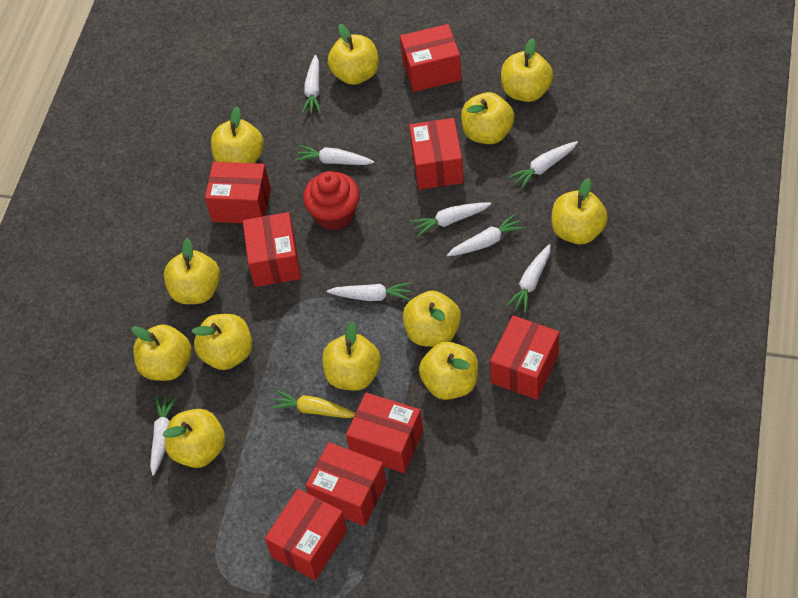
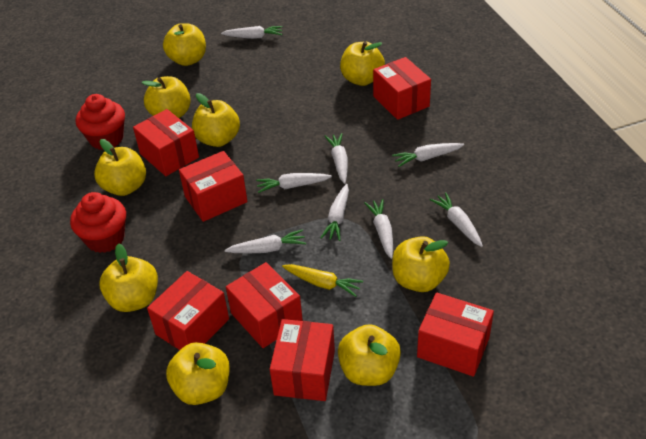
red box: [205,162,271,223] [243,212,301,287] [265,489,347,580] [305,442,387,526] [346,393,423,473] [400,24,462,92] [409,118,464,190] [490,316,559,400] = 8 -> [133,109,199,176] [147,271,229,350] [179,151,248,222] [226,262,303,348] [270,319,335,401] [373,57,431,120] [417,292,494,377] = 7
red cupcake: [303,171,360,231] = 1 -> [70,192,126,253] [76,94,125,150] = 2
yellow apple: [131,325,192,381] [163,409,225,468] [164,238,220,304] [192,314,252,370] [211,107,264,163] [322,322,381,391] [328,24,379,85] [403,291,461,347] [419,342,478,400] [461,92,514,144] [501,38,553,102] [551,178,608,244] = 12 -> [94,139,146,196] [100,243,158,312] [142,76,191,118] [163,23,206,66] [166,342,230,405] [192,93,240,147] [338,324,401,386] [340,41,385,86] [392,236,450,292] = 9

